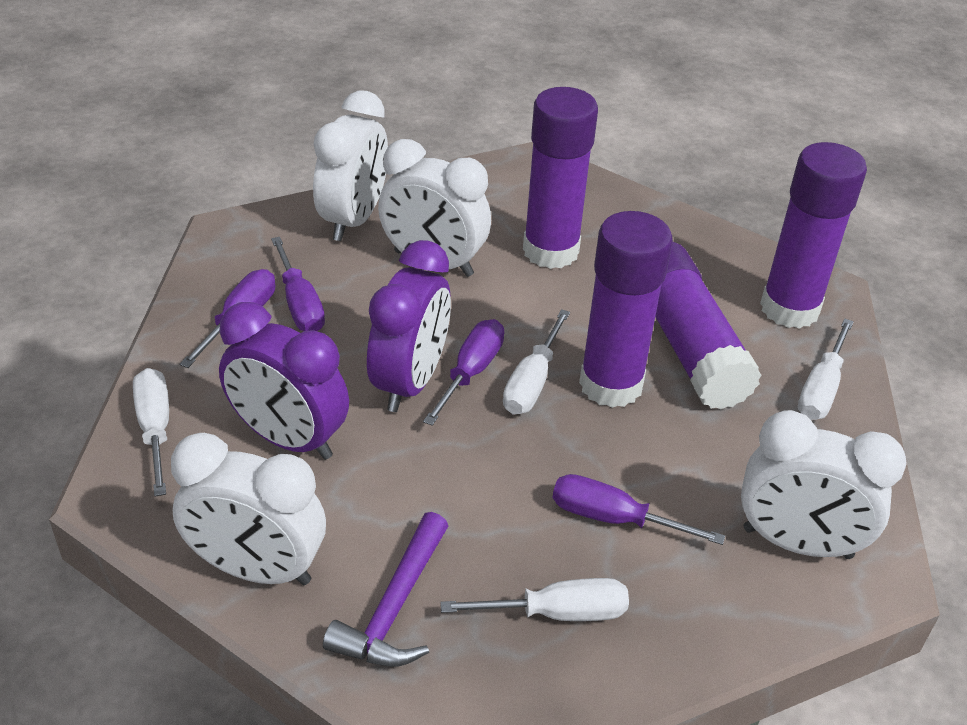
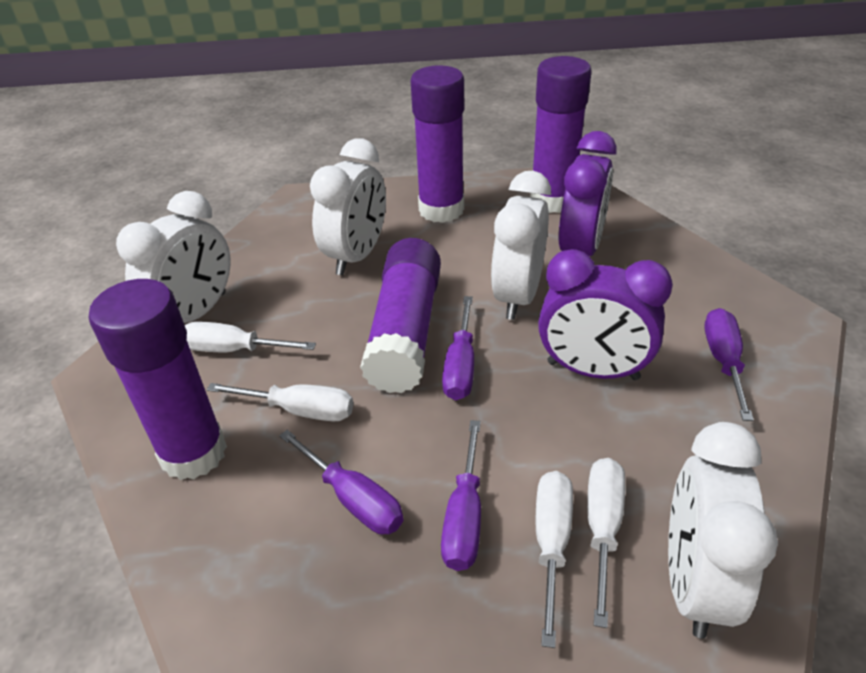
purple hammer: [323,512,448,667] = 1 -> none = 0

